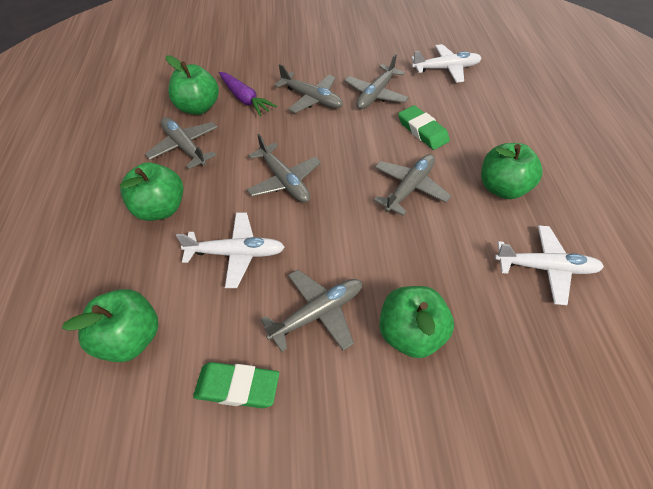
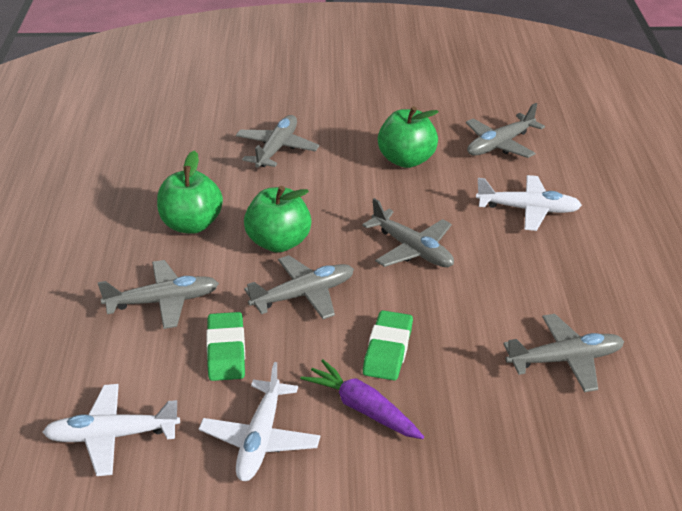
green apple: [62,289,158,362] [120,162,184,221] [166,55,219,115] [379,286,454,358] [481,143,543,199] = 5 -> [157,151,223,234] [244,186,311,253] [378,106,439,168] = 3

